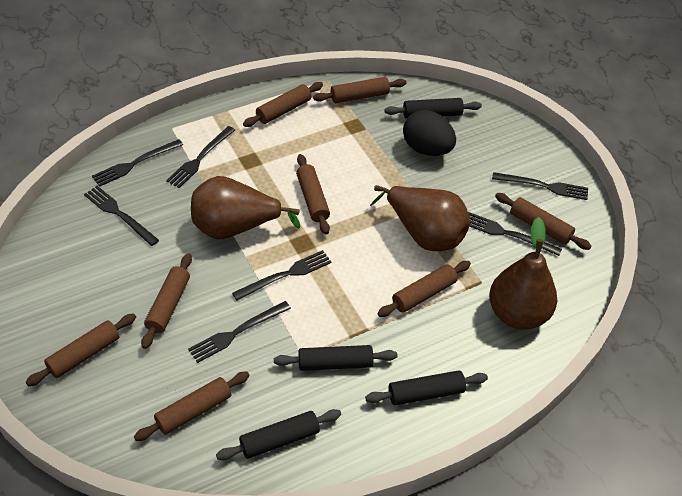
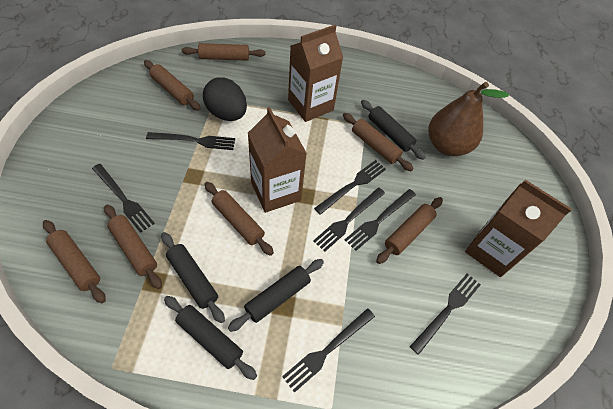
brown carton: none = 0 -> [248,107,307,213] [288,25,343,122] [465,180,572,277] = 3
brown pear: [191,176,301,239] [370,185,470,251] [489,217,557,329] = 3 -> [428,82,509,156] = 1
brown rolling pin: [26,313,136,386] [134,372,250,441] [141,253,192,349] [243,82,323,127] [296,154,330,234] [313,77,406,103] [378,261,471,317] [495,193,591,250] = 8 -> [43,220,106,303] [104,205,162,289] [144,60,201,111] [181,43,266,61] [205,182,274,256] [343,113,414,171] [376,197,443,264] = 7

